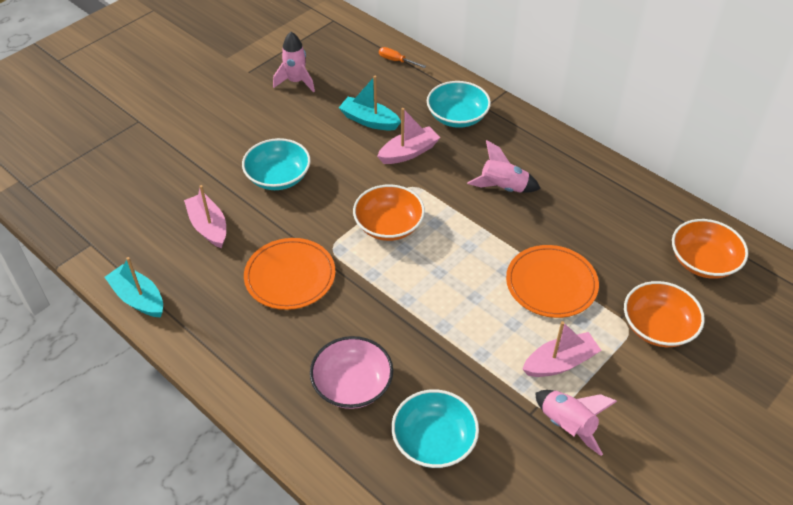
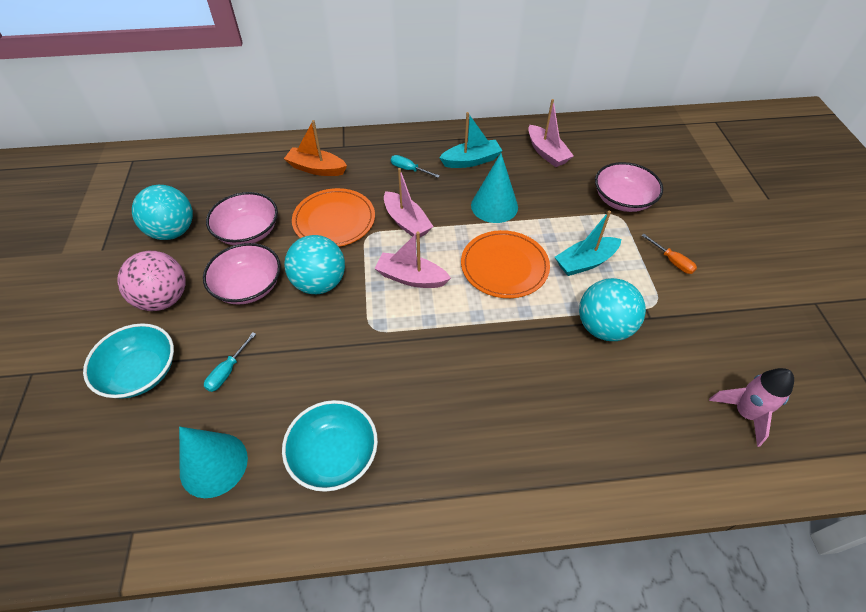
orange boat: none = 0 -> [284,120,347,176] = 1
orange bowl: [353,184,425,241] [624,281,705,347] [672,219,748,278] = 3 -> none = 0
pink ball: none = 0 -> [117,251,186,311] = 1
pink bowl: [310,336,393,409] = 1 -> [203,243,281,305] [206,192,278,245] [595,162,663,212] = 3
pink rocket: [273,32,315,92] [467,140,541,193] [535,390,617,456] = 3 -> [709,368,794,447] = 1
turquoise ball: none = 0 -> [132,185,193,240] [284,235,345,294] [579,278,646,341] = 3
turquoise bowl: [242,138,311,190] [392,389,479,468] [427,81,491,128] = 3 -> [83,323,174,398] [282,400,378,492] = 2
turquoise cone: none = 0 -> [179,427,248,498] [471,153,518,223] = 2
turquoise screwdriver: none = 0 -> [204,333,256,392] [391,155,440,178] = 2

